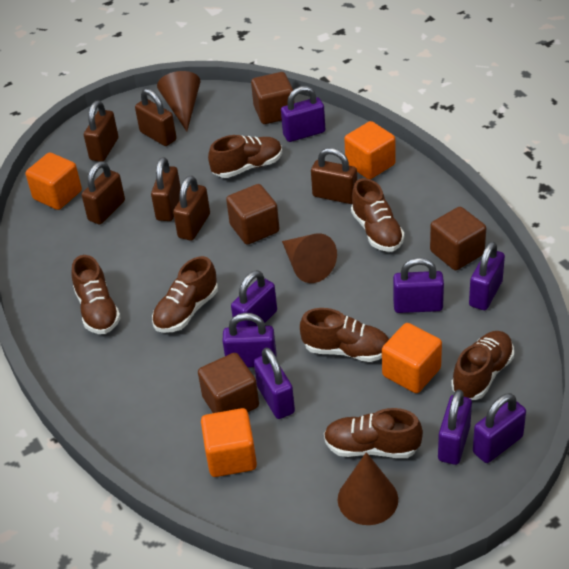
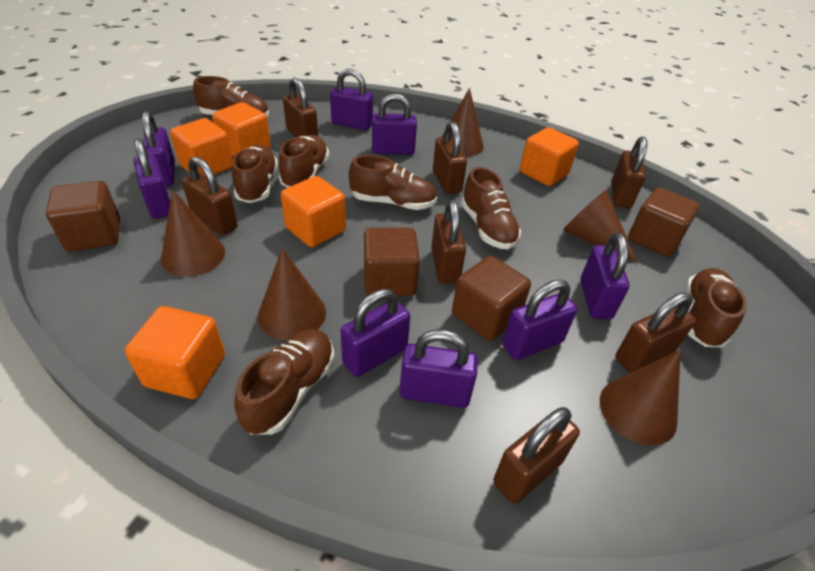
brown cone: [157,71,201,132] [282,233,337,283] [338,452,398,525] = 3 -> [161,189,225,277] [258,248,326,340] [442,88,484,157] [563,190,638,263] [600,350,681,446] = 5
brown padlock: [82,161,125,224] [84,101,118,161] [135,89,177,146] [151,157,181,221] [173,176,210,241] [311,148,357,204] = 6 -> [182,156,238,235] [283,78,318,137] [431,200,466,284] [433,121,467,194] [493,407,580,504] [611,136,647,208] [615,292,696,373] = 7
orange cube: [25,152,82,210] [201,408,257,477] [344,121,396,179] [382,323,442,393] = 4 -> [125,306,225,399] [170,118,233,175] [212,102,271,156] [281,176,346,247] [520,127,579,186] = 5

